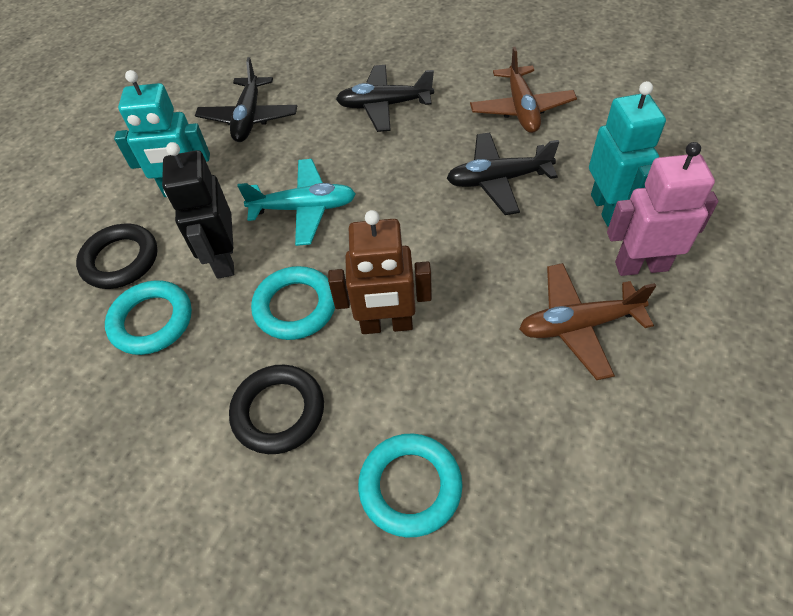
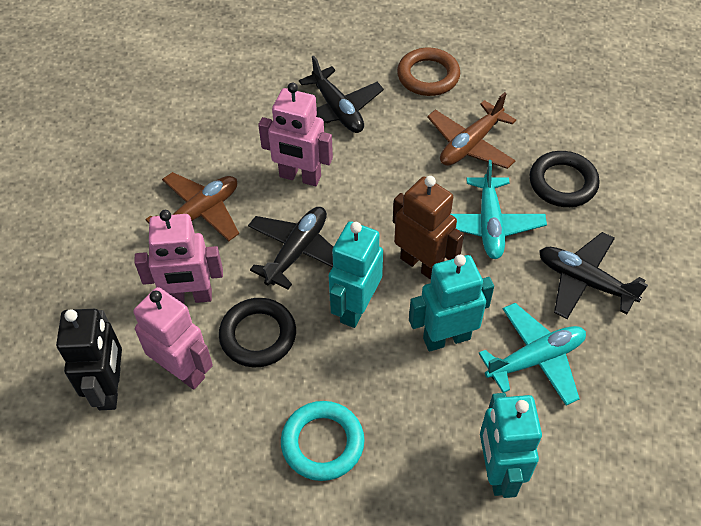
brown ring: none = 0 -> [397,48,460,96] = 1
pink robot: [607,142,719,276] = 1 -> [133,287,213,390] [134,210,223,304] [258,83,333,186] = 3
turquoise plane: [237,159,356,246] = 1 -> [451,160,547,259] [478,303,586,405] = 2
turquoise ring: [105,280,192,355] [251,266,335,340] [358,433,463,538] = 3 -> [281,401,364,481] = 1
turquoise robot: [114,70,210,197] [589,81,666,227] = 2 -> [329,221,383,328] [409,255,494,351] [480,393,542,498] = 3

